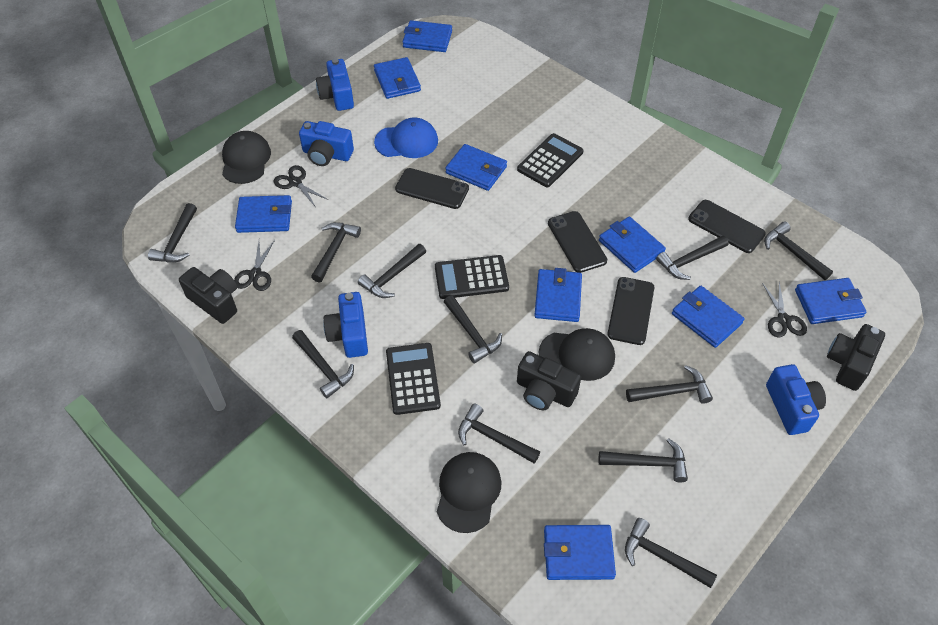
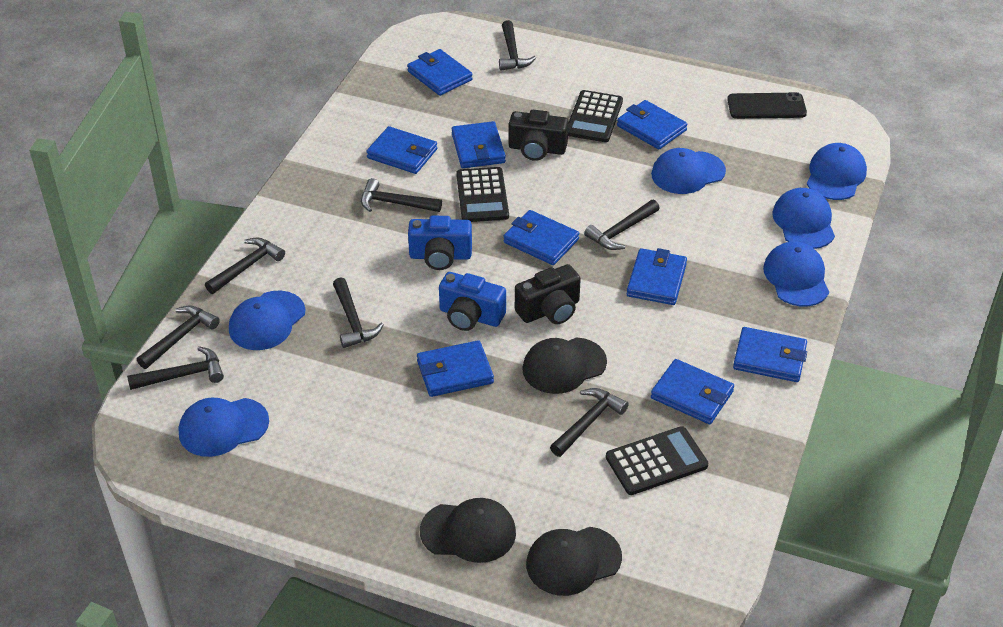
black camera: [179,267,237,324] [517,351,581,410] [827,324,885,391] = 3 -> [509,110,569,161] [515,264,581,324] = 2
black hammer: [148,203,197,263] [292,330,354,398] [311,222,361,282] [358,244,426,298] [444,295,502,363] [458,404,540,463] [598,438,688,482] [625,518,717,588] [626,365,713,404] [656,236,729,280] [764,222,833,280] = 11 -> [127,346,224,390] [137,305,220,369] [205,238,285,294] [333,278,384,348] [361,178,442,212] [499,20,536,71] [550,388,629,457] [584,200,660,250] = 8
black phone: [395,168,469,209] [548,211,607,273] [607,277,654,345] [688,200,766,253] = 4 -> [727,92,807,119] = 1
black scissors: [234,240,275,291] [274,165,328,206] [762,282,807,337] = 3 -> none = 0
blue camera: [299,121,354,166] [316,58,354,111] [323,292,368,358] [766,364,826,435] = 4 -> [408,216,472,270] [439,272,506,331] = 2
blue cap: [374,118,438,158] = 1 -> [179,398,269,457] [229,291,305,350] [651,148,726,194] [763,241,829,307] [772,188,835,249] [807,143,867,200] = 6

